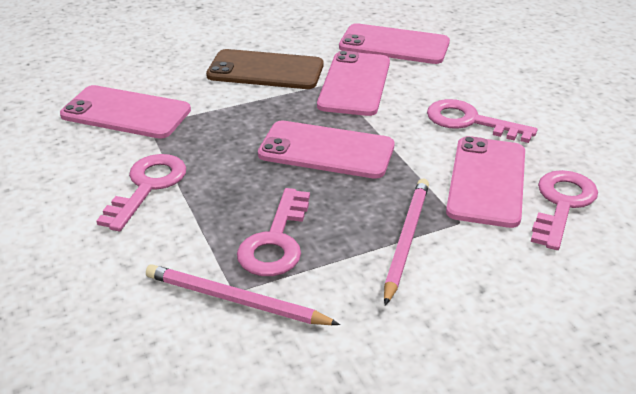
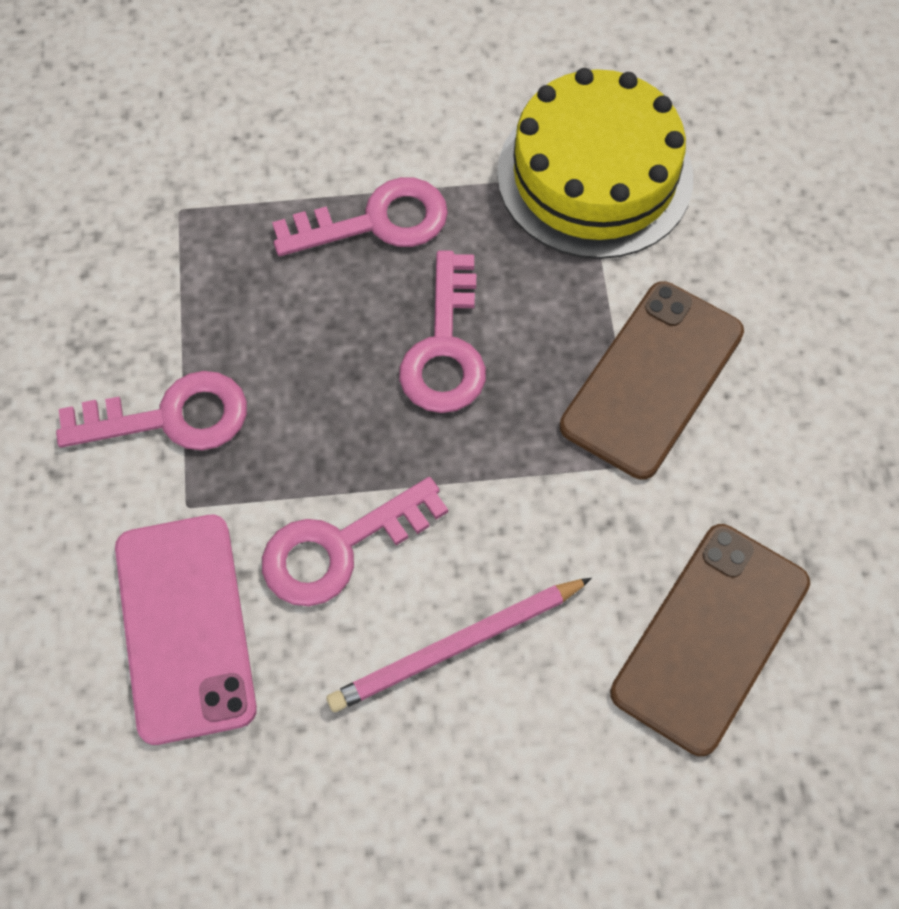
brown phone: [206,49,323,89] = 1 -> [560,281,744,479] [610,524,810,756] = 2
pink pencil: [146,264,340,325] [384,179,429,306] = 2 -> [327,578,592,712] = 1
pink phone: [60,85,191,138] [258,121,395,179] [317,51,390,116] [339,23,450,64] [446,136,525,228] = 5 -> [115,515,257,745] = 1
yellow cake: none = 0 -> [497,68,693,259] = 1

